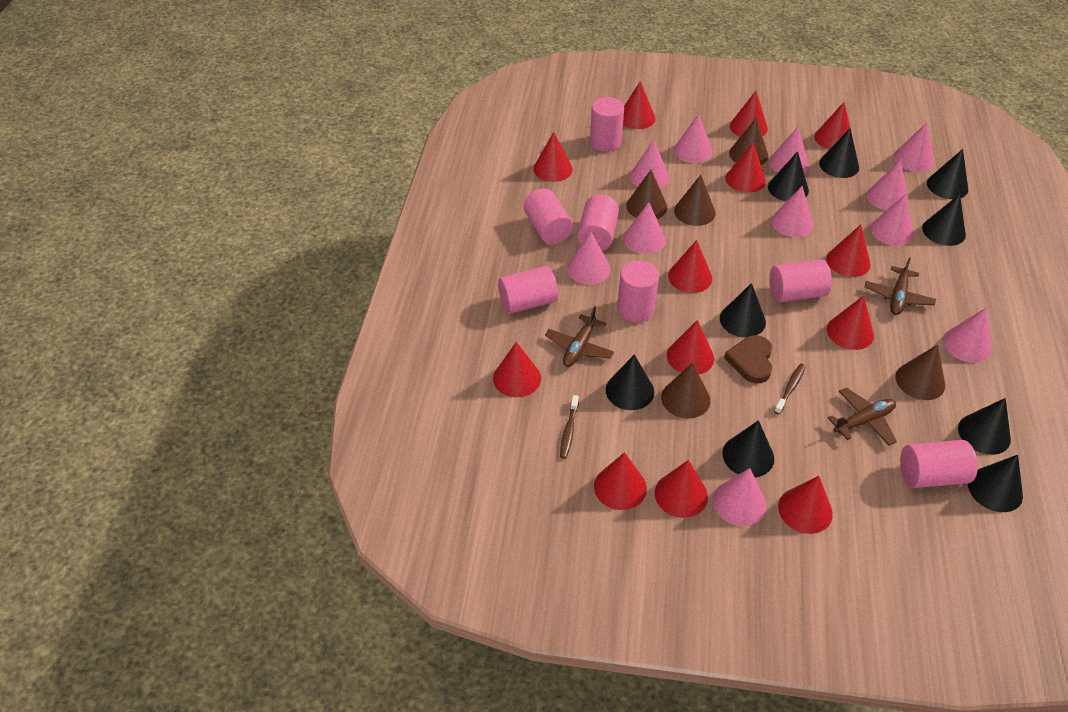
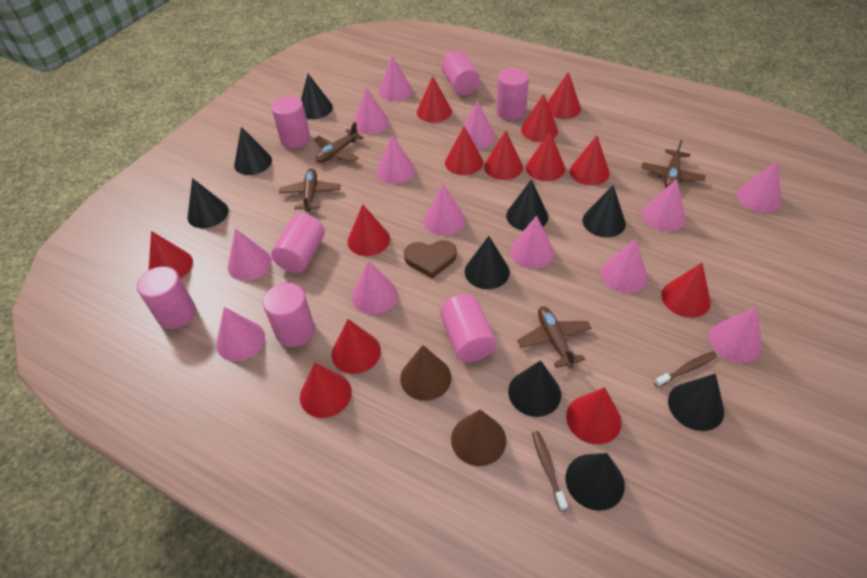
brown cone: [626,170,667,219] [661,362,710,419] [674,175,715,226] [729,117,768,165] [895,344,945,400] = 5 -> [400,345,451,401] [451,409,506,466] = 2
brown plane: [545,306,614,367] [828,387,897,446] [865,257,936,315] = 3 -> [279,168,341,212] [314,122,364,163] [517,306,592,368] [641,140,706,188] = 4
pink cone: [567,232,611,284] [623,202,666,254] [630,140,670,188] [674,114,713,163] [713,468,767,526] [769,127,809,173] [771,186,813,237] [867,160,908,210] [870,194,914,246] [893,122,934,172] [943,308,992,363] = 11 -> [216,307,265,361] [228,229,272,281] [352,261,398,314] [354,87,389,134] [377,135,415,184] [379,56,412,101] [423,184,465,235] [461,101,495,149] [510,216,554,269] [601,239,648,293] [642,179,686,231] [709,306,762,363] [737,160,781,213] = 13

